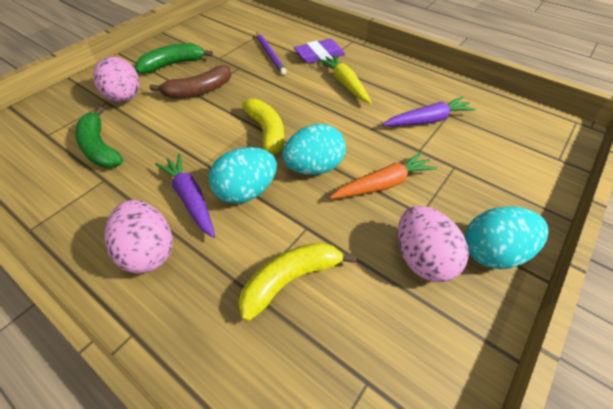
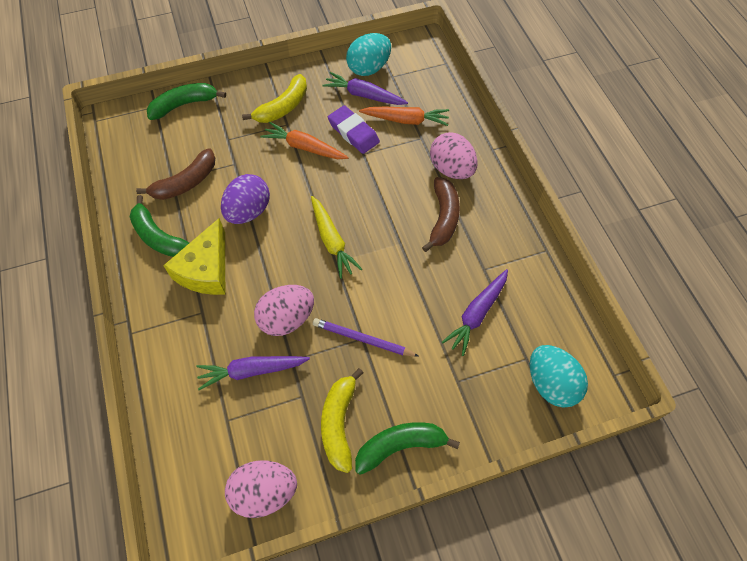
brown banana: [149,66,231,99] = 1 -> [136,148,215,200] [422,177,460,252] = 2
green banana: [75,106,123,168] [135,43,213,74] = 2 -> [130,195,189,257] [147,83,226,120] [355,422,460,475] = 3
orange carrot: [330,152,438,199] = 1 -> [260,122,349,159] [359,107,449,126] = 2
purple carrot: [155,153,215,238] [383,97,476,126] = 2 -> [196,356,310,390] [322,72,408,105] [442,269,508,356] = 3
purple egg: none = 0 -> [221,174,270,224] = 1
turquoise egg: [209,147,277,204] [282,124,346,175] [465,206,548,269] = 3 -> [346,33,391,76] [530,345,588,408] = 2
yellow cheese: none = 0 -> [163,218,225,295] = 1

